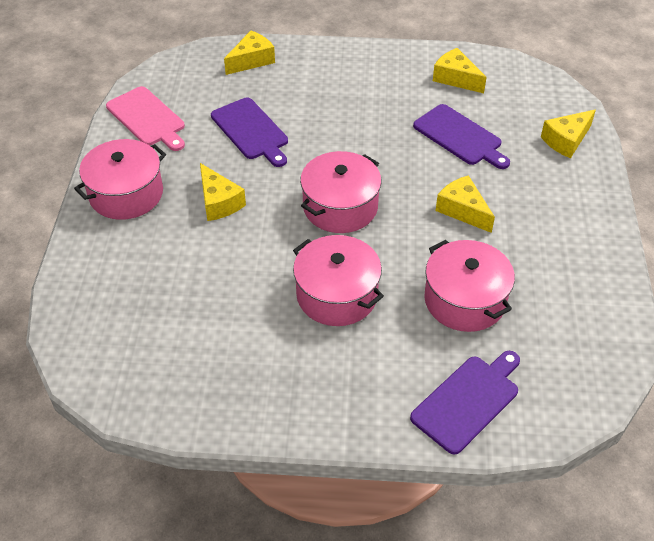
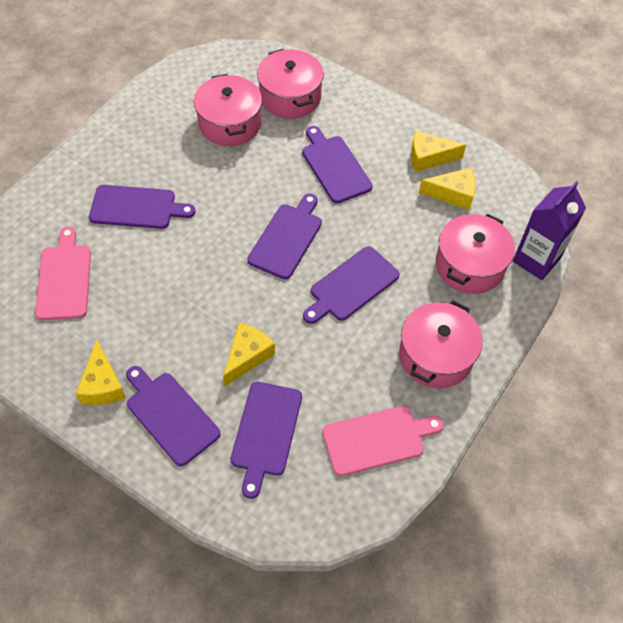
pink cutting board: [106,86,185,151] = 1 -> [35,227,91,320] [322,406,444,476] = 2
purple carton: none = 0 -> [513,181,586,280] = 1
purple cutting board: [211,97,288,167] [410,351,520,454] [413,104,510,169] = 3 -> [89,185,196,229] [126,366,221,466] [231,382,302,499] [247,193,322,279] [302,126,373,203] [303,246,400,324] = 6
yellow cheese: [200,163,246,221] [224,30,275,75] [433,48,487,93] [436,175,495,233] [541,110,596,158] = 5 -> [76,340,126,405] [223,323,275,386] [411,131,466,172] [419,168,476,210] = 4

